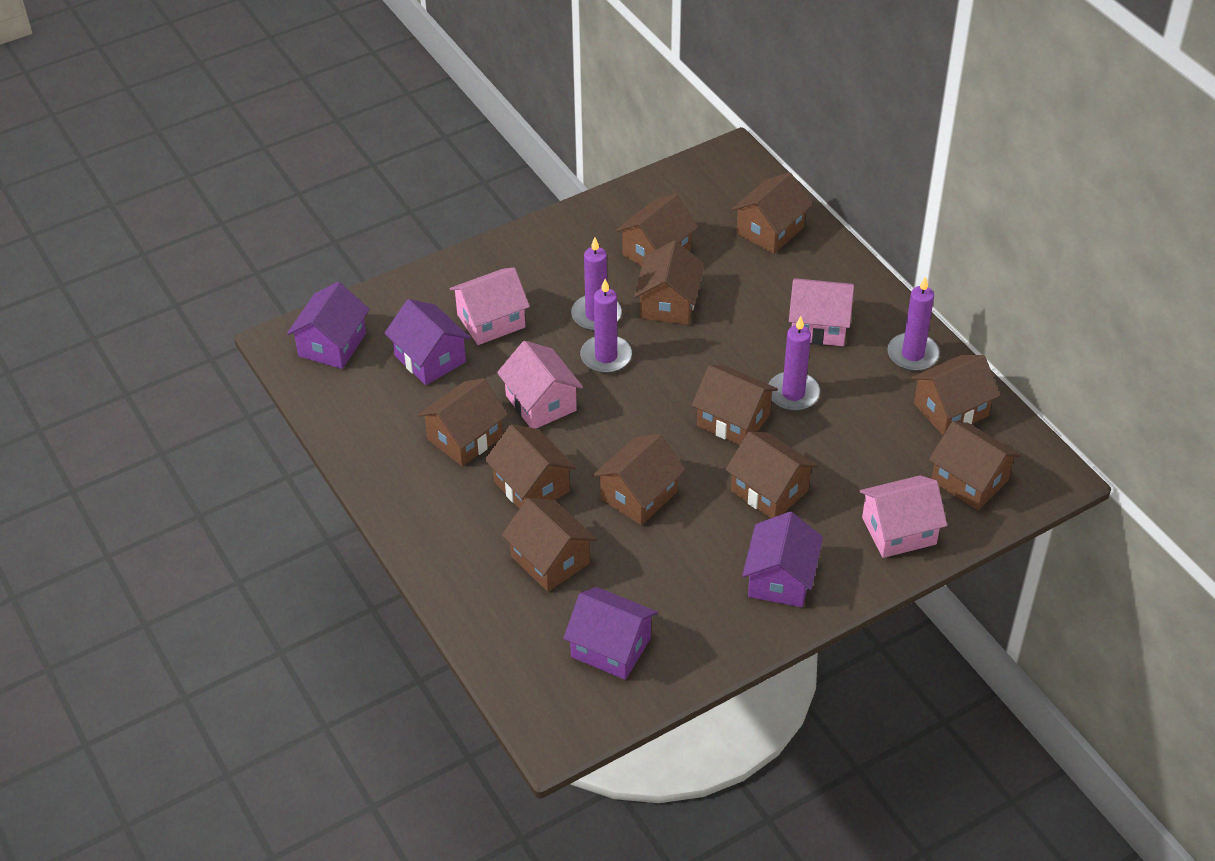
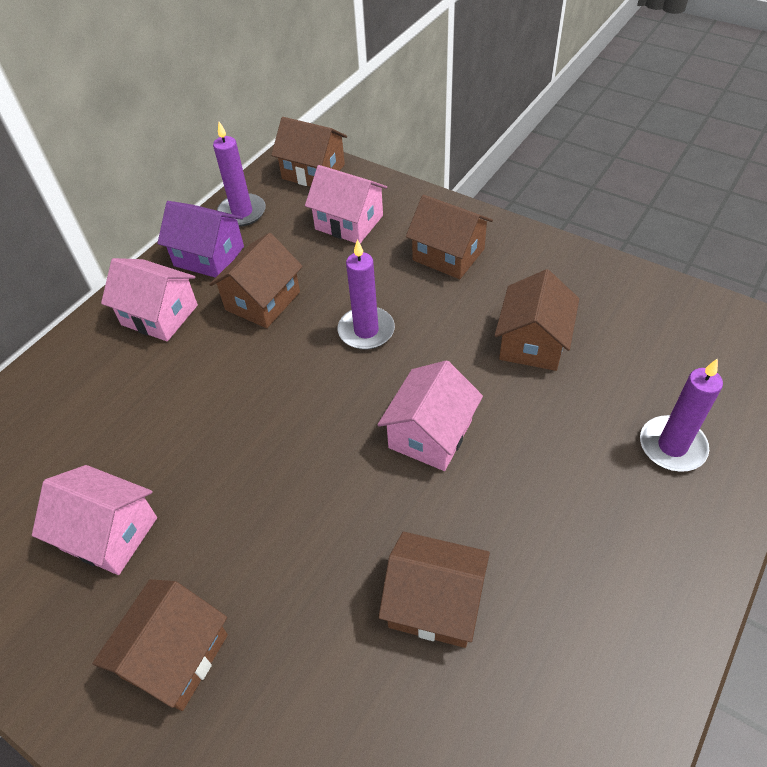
brown house: [418,378,508,466] [485,425,576,509] [502,498,597,592] [593,434,686,525] [616,194,698,266] [634,240,704,325] [692,365,778,445] [725,431,818,518] [731,172,813,254] [911,355,1000,435] [929,421,1021,510] = 11 -> [92,579,228,711] [209,233,303,328] [271,117,347,187] [378,532,490,648] [406,195,493,279] [495,269,579,371] = 6
purple candle: [571,238,622,331] [580,279,632,373] [769,316,820,411] [887,276,940,371] = 4 -> [213,122,266,227] [338,239,395,350] [640,358,723,472] = 3
purple house: [287,282,370,369] [385,299,471,385] [563,587,658,680] [742,512,823,607] = 4 -> [157,201,244,278] = 1

